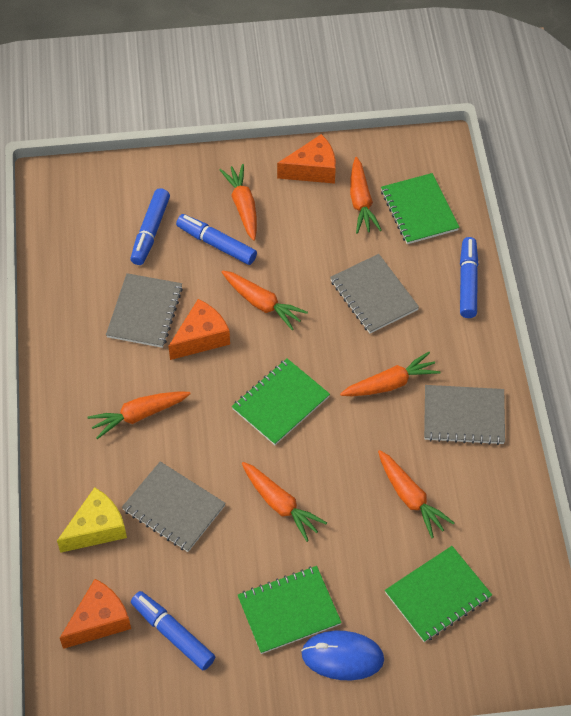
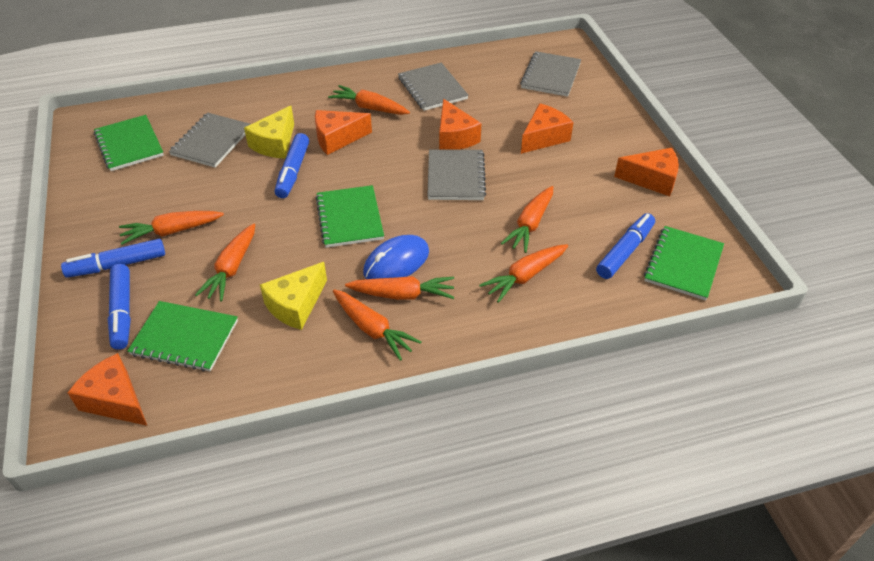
orange cheese: [60,579,131,649] [168,299,230,360] [277,134,336,184] = 3 -> [68,353,147,426] [315,110,372,155] [439,99,482,150] [521,103,574,154] [614,148,679,196] = 5
yellow cheese: [57,487,127,553] = 1 -> [244,106,294,159] [260,262,327,330] = 2

